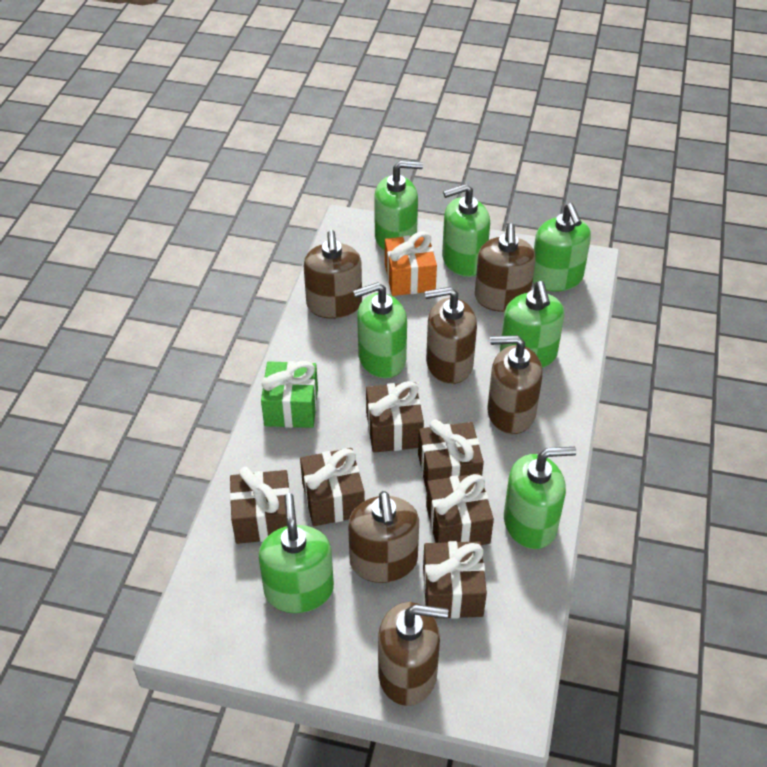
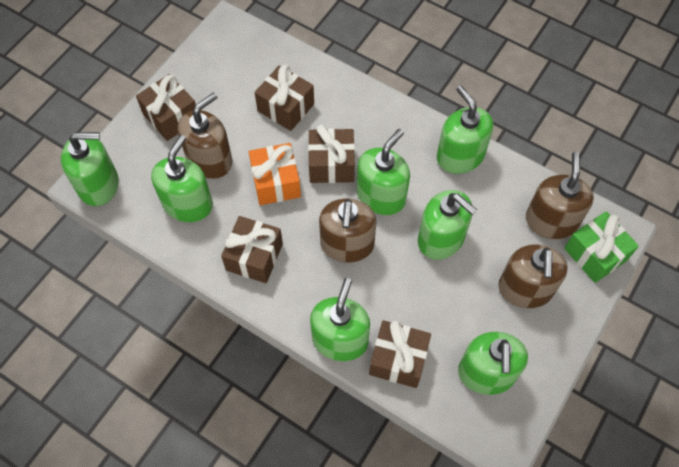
brown gift: [230,467,290,544] [300,448,365,526] [366,381,424,453] [418,419,484,492] [423,541,487,619] [426,473,494,545] = 6 -> [136,74,196,141] [221,216,283,283] [255,65,314,131] [308,125,355,183] [369,320,431,388] = 5
brown soap dispenser: [304,230,362,319] [348,491,419,583] [378,602,448,706] [425,287,477,384] [475,223,536,312] [487,335,543,434] = 6 -> [177,92,233,179] [319,199,376,263] [498,245,568,308] [526,152,594,239] = 4

